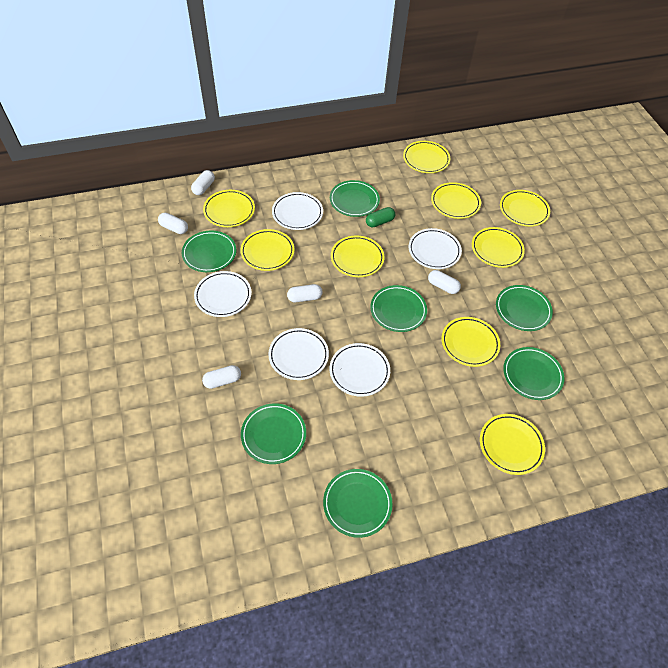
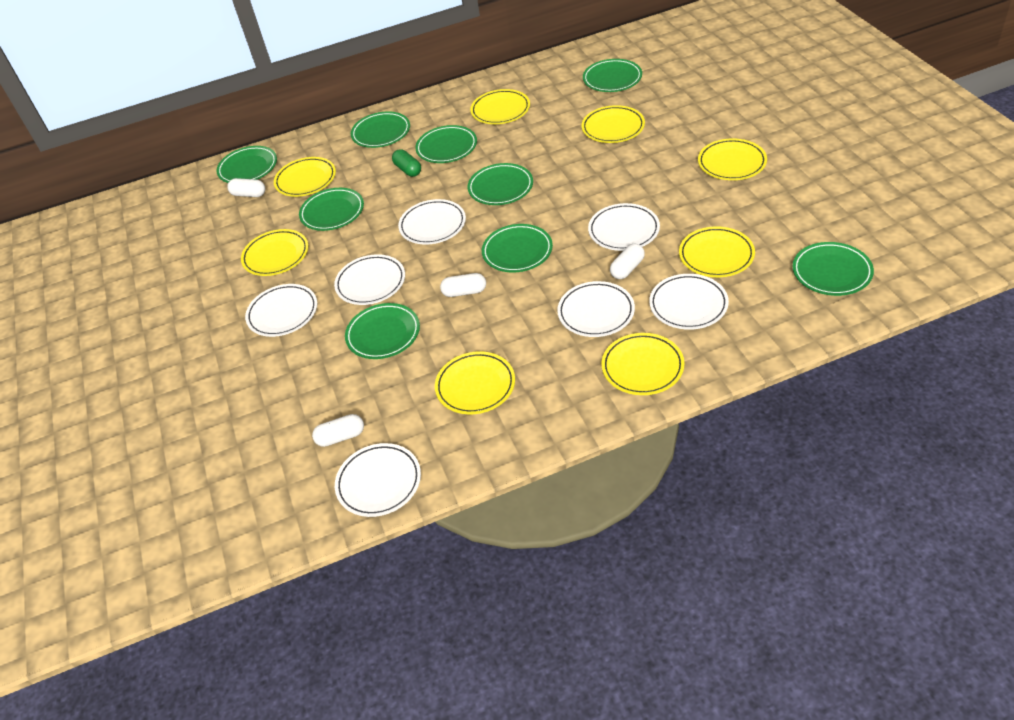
green plate: [182,231,236,272] [241,403,306,464] [323,469,392,538] [330,180,380,217] [370,285,427,332] [496,285,553,331] [503,347,564,400] = 7 -> [216,146,277,183] [299,188,364,231] [345,303,420,359] [351,111,410,148] [415,125,477,163] [468,163,533,205] [482,224,553,272] [583,59,642,92] [792,242,874,296] = 9
white capsule: [158,213,188,234] [191,170,215,195] [202,365,241,389] [287,284,323,302] [428,270,461,294] = 5 -> [227,178,265,197] [312,414,364,447] [440,273,486,297] [610,243,645,279] = 4
white plate: [194,271,251,317] [268,328,329,380] [272,192,323,230] [329,343,390,397] [409,228,462,269] = 5 -> [245,284,317,337] [334,254,405,305] [335,443,421,517] [398,199,466,245] [557,281,635,337] [588,203,660,251] [649,274,729,330] = 7
yellow plate: [203,190,255,227] [240,229,295,271] [331,236,384,277] [403,141,450,173] [431,182,481,219] [442,317,500,367] [472,227,525,268] [480,414,545,475] [500,190,550,227] = 9 -> [241,229,308,276] [274,157,336,197] [435,351,515,414] [470,89,530,124] [582,105,645,143] [601,333,684,395] [679,227,755,277] [698,138,767,180] = 8

